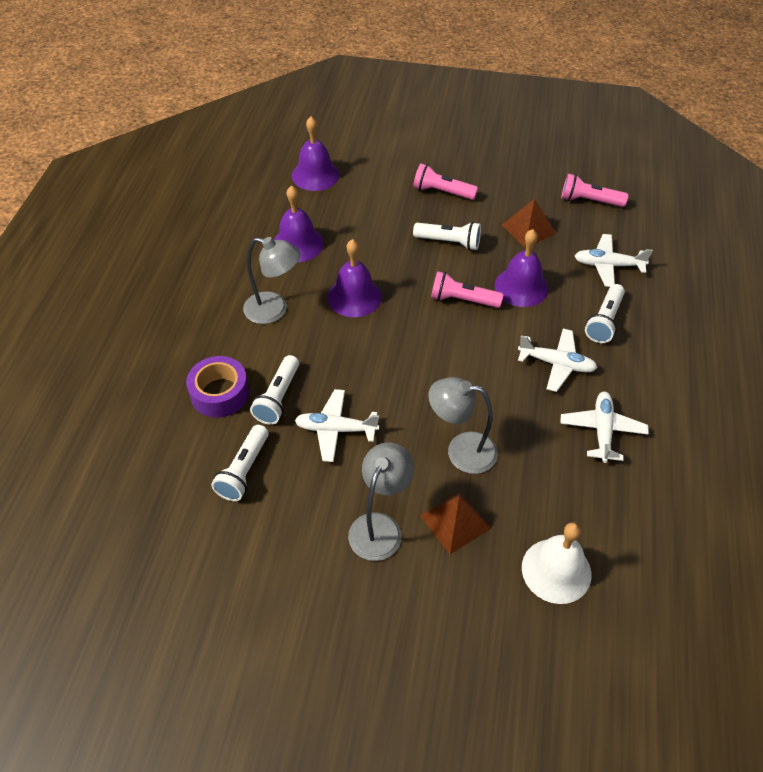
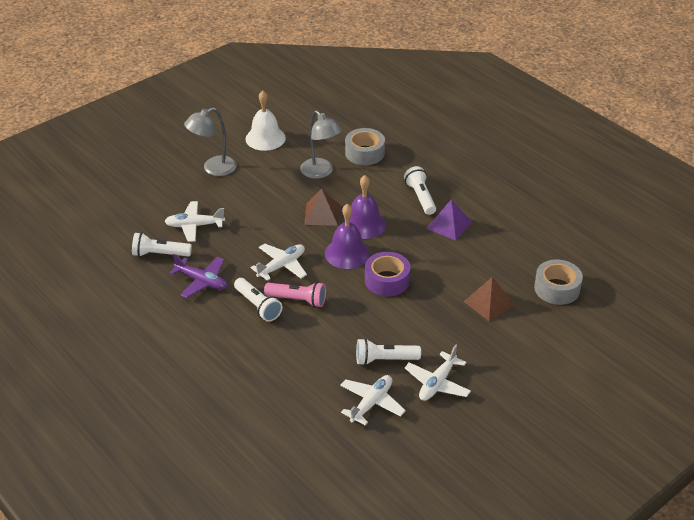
grey lamp: [243,237,300,324] [348,442,414,561] [428,377,498,474] = 3 -> [184,107,237,176] [300,110,342,179] = 2
grey tape: none = 0 -> [345,128,385,165] [534,259,583,305] = 2
pink flashlight: [413,163,478,200] [431,271,503,308] [561,173,628,207] = 3 -> [264,282,326,307] = 1
purple bell: [274,186,324,262] [292,117,340,191] [328,239,382,317] [494,229,549,307] = 4 -> [325,204,370,269] [342,175,386,239] = 2
purple plane: none = 0 -> [169,254,227,298] = 1
purple pyramid: none = 0 -> [426,199,472,240] = 1

